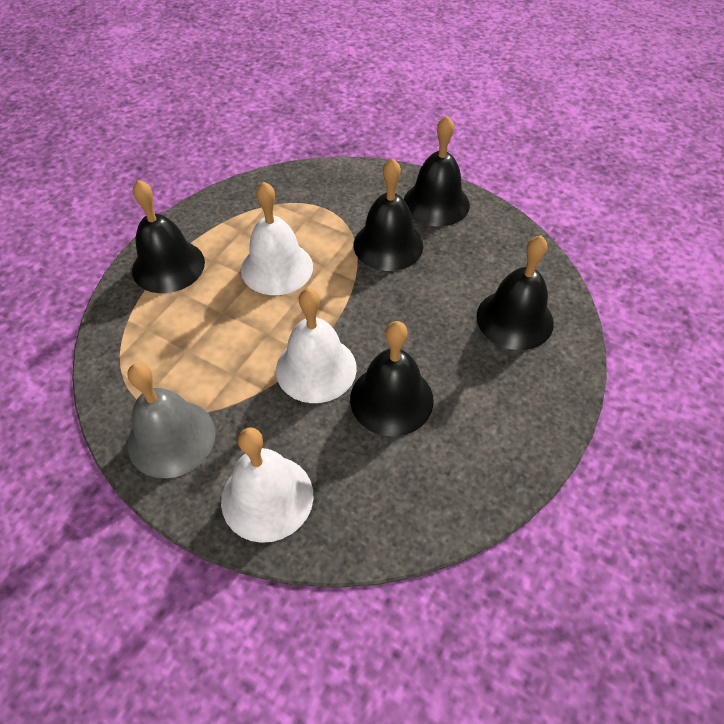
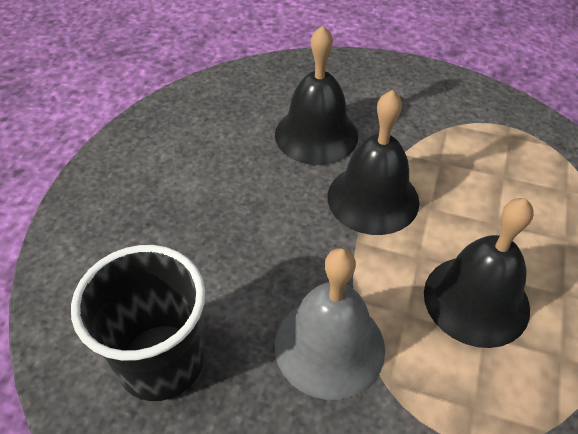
black bell: [132,180,205,293] [350,321,434,436] [353,158,423,271] [404,116,470,226] [476,235,554,350] = 5 -> [275,25,358,165] [328,90,419,235] [424,198,534,348] = 3
black cup: none = 0 -> [71,245,205,401] = 1
white bell: [221,428,313,543] [241,182,313,295] [276,288,357,403] = 3 -> none = 0

